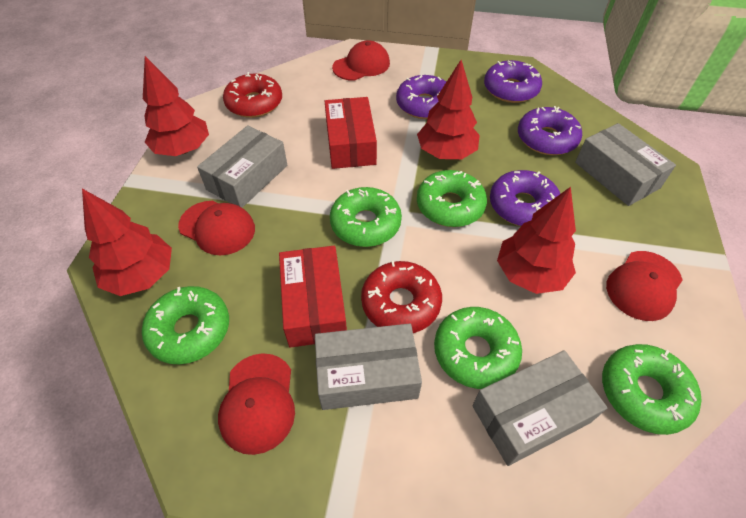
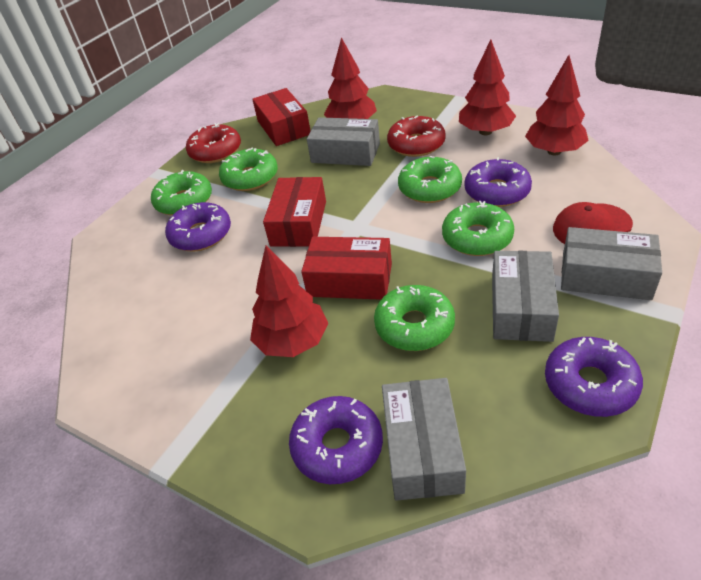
red box: [279,246,347,348] [325,97,377,169] = 2 -> [252,88,311,146] [263,177,326,247] [301,237,392,300] = 3
red cap: [178,201,255,255] [218,353,295,455] [332,40,390,81] [606,251,683,321] = 4 -> [553,202,633,244] = 1

